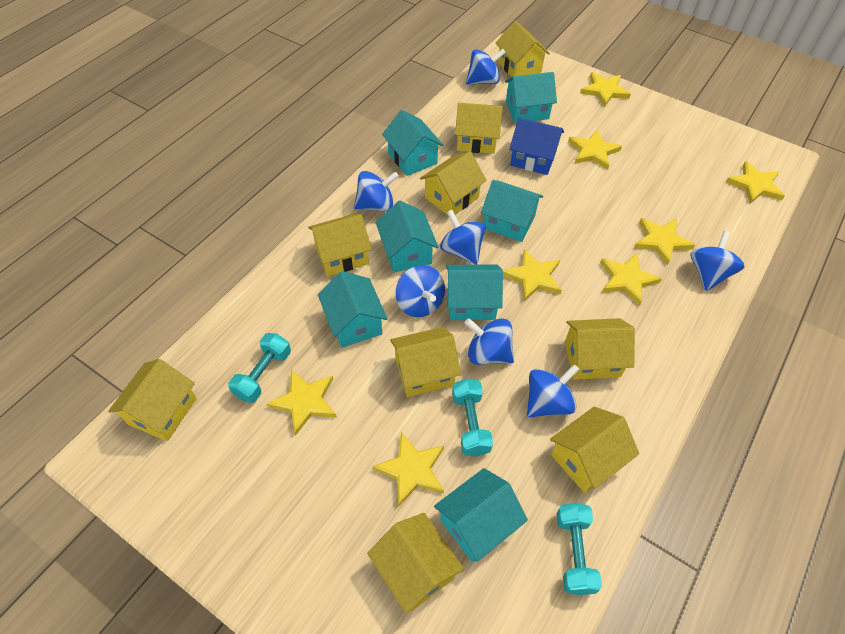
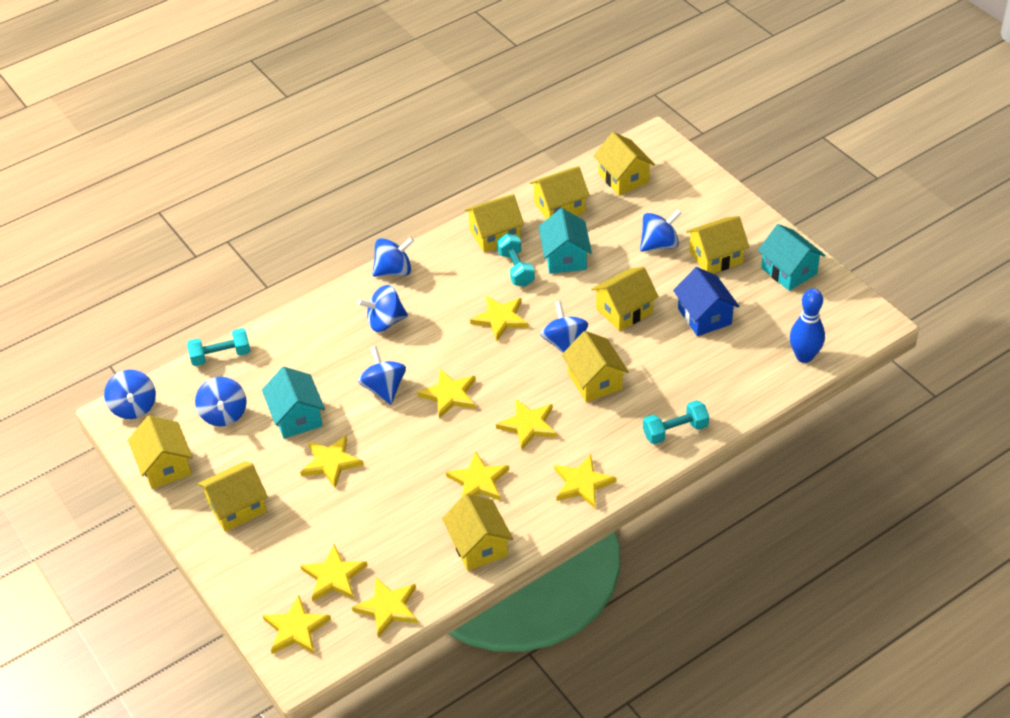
blue bowling pin: none = 0 -> [790,288,825,363] = 1
turquoise house: [318,271,388,348] [376,201,438,273] [382,110,443,176] [434,468,528,562] [446,264,503,320] [481,180,543,242] [505,72,557,123] = 7 -> [262,367,325,439] [539,208,592,274] [758,224,825,291] = 3
yellow star: [267,370,337,436] [372,432,444,507] [503,249,562,301] [568,129,622,170] [580,72,631,107] [600,253,662,306] [634,218,695,265] [726,161,785,204] = 8 -> [262,595,331,654] [300,435,364,488] [300,544,368,602] [352,577,418,638] [417,369,476,419] [446,451,509,501] [470,296,529,341] [496,399,557,451] [554,454,616,508] = 9

